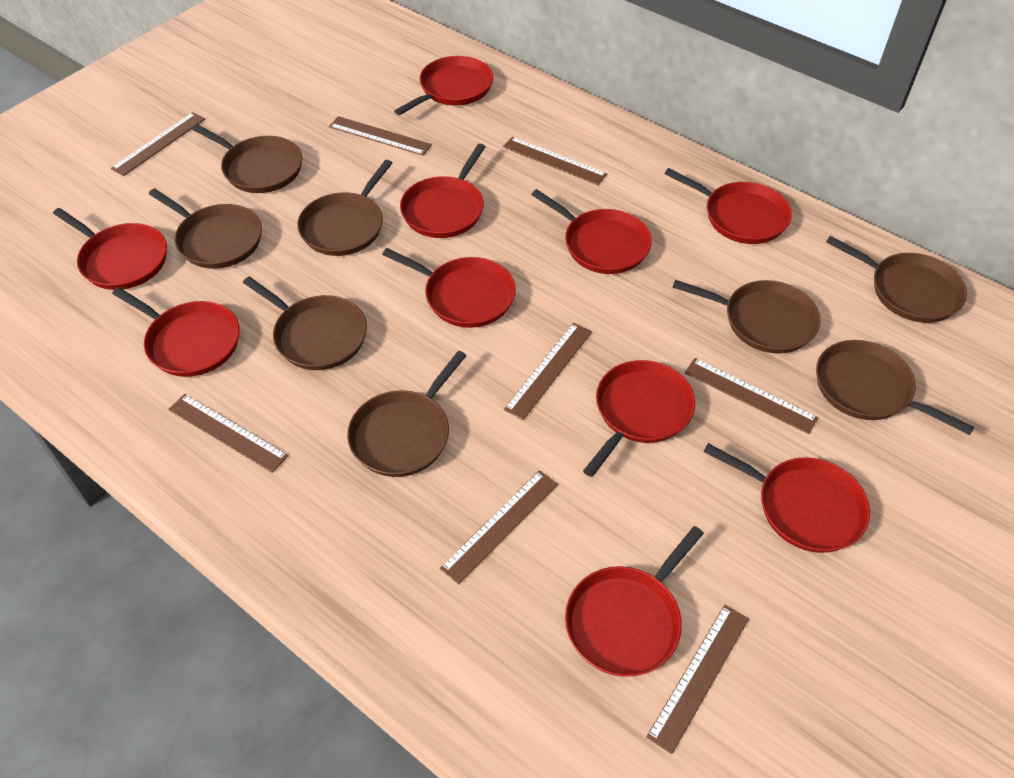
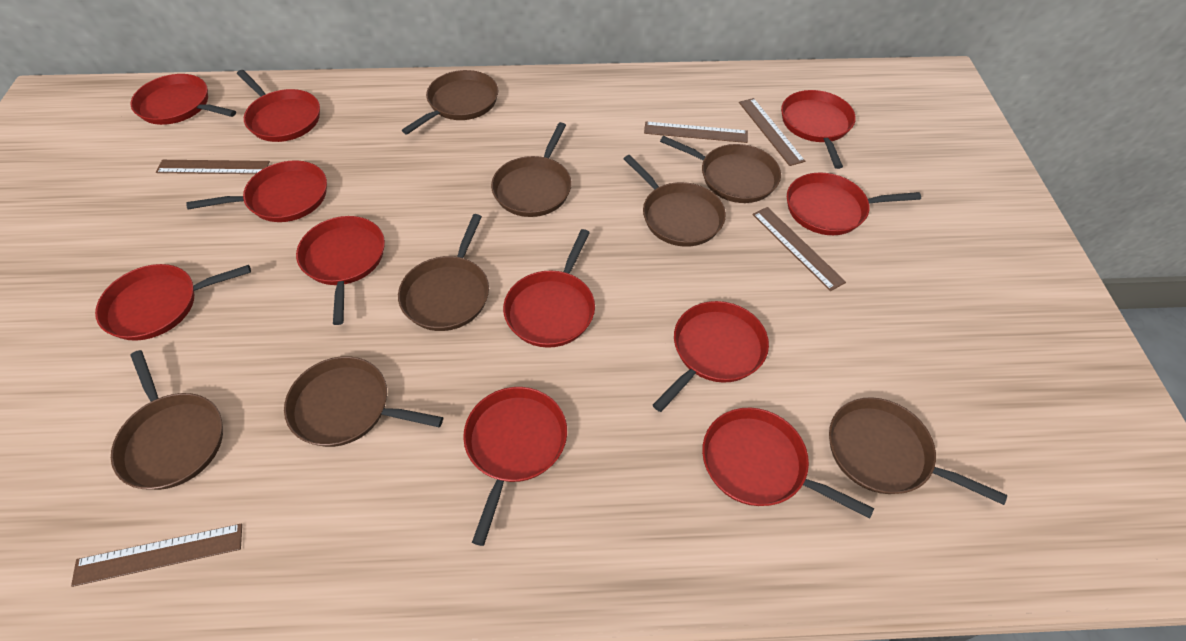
brown ruler: [111,112,205,176] [168,394,288,473] [329,116,432,156] [440,470,558,585] [503,137,607,185] [504,323,592,420] [646,605,749,754] [684,358,818,434] = 8 -> [71,524,242,587] [156,160,270,174] [644,122,748,143] [739,98,805,166] [752,207,846,291] = 5
red pan: [53,208,167,290] [112,287,240,377] [382,248,516,328] [394,56,493,115] [400,144,486,238] [531,189,652,274] [565,526,704,677] [583,360,695,477] [664,168,792,244] [703,443,870,553] = 10 -> [95,264,251,341] [131,74,236,125] [186,160,327,222] [237,70,320,142] [296,216,385,325] [463,387,567,546] [503,229,595,348] [653,301,769,412] [702,408,874,518] [781,90,856,169] [787,173,921,235] = 11

